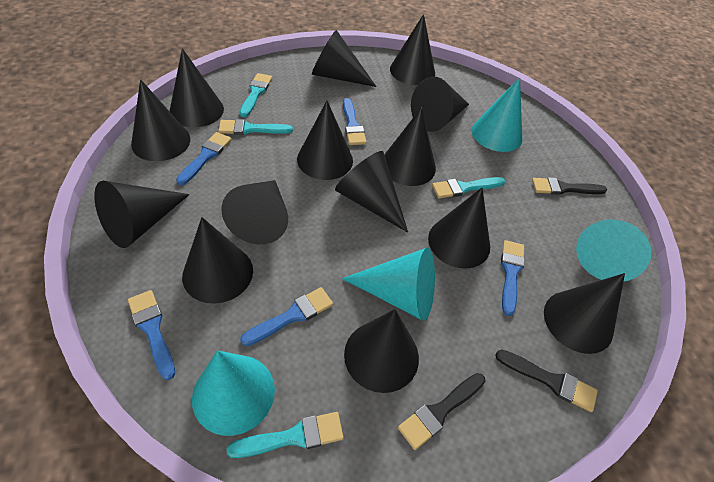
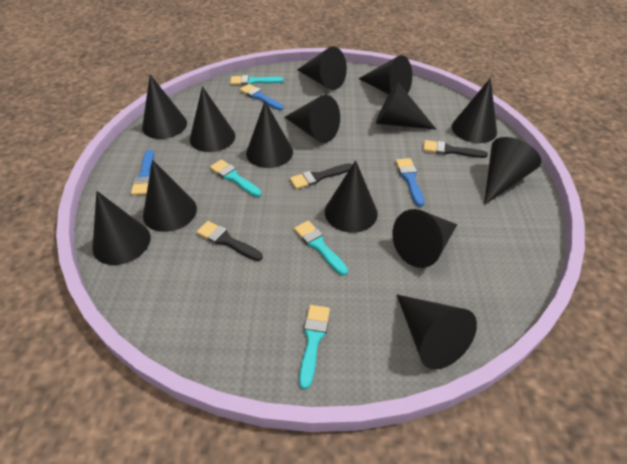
blue brush: [128,290,175,380] [176,132,232,185] [240,287,333,346] [343,98,367,145] [501,240,525,316] = 5 -> [131,150,154,195] [240,84,284,110] [396,158,424,207] = 3
turquoise cone: [192,351,275,436] [342,248,435,321] [472,77,522,152] [576,219,652,281] = 4 -> none = 0

